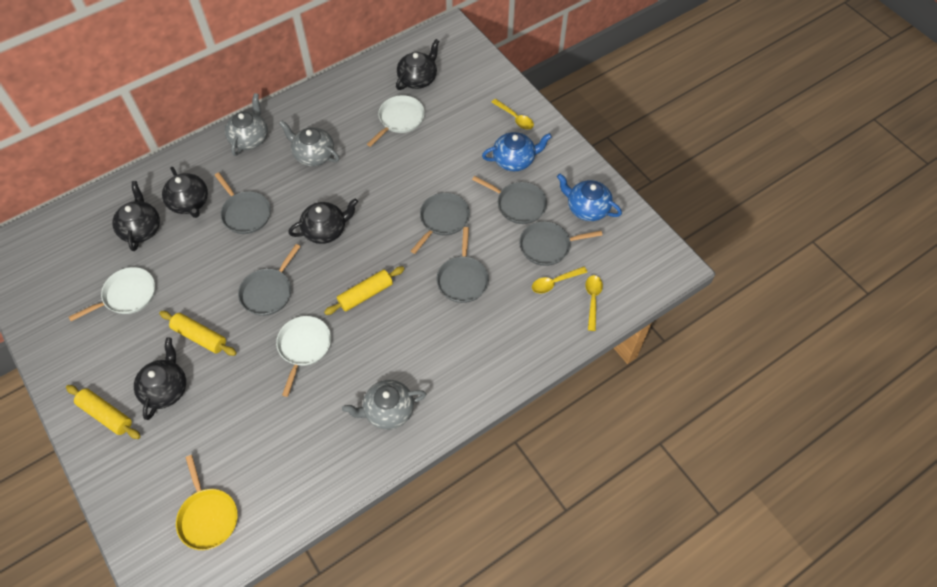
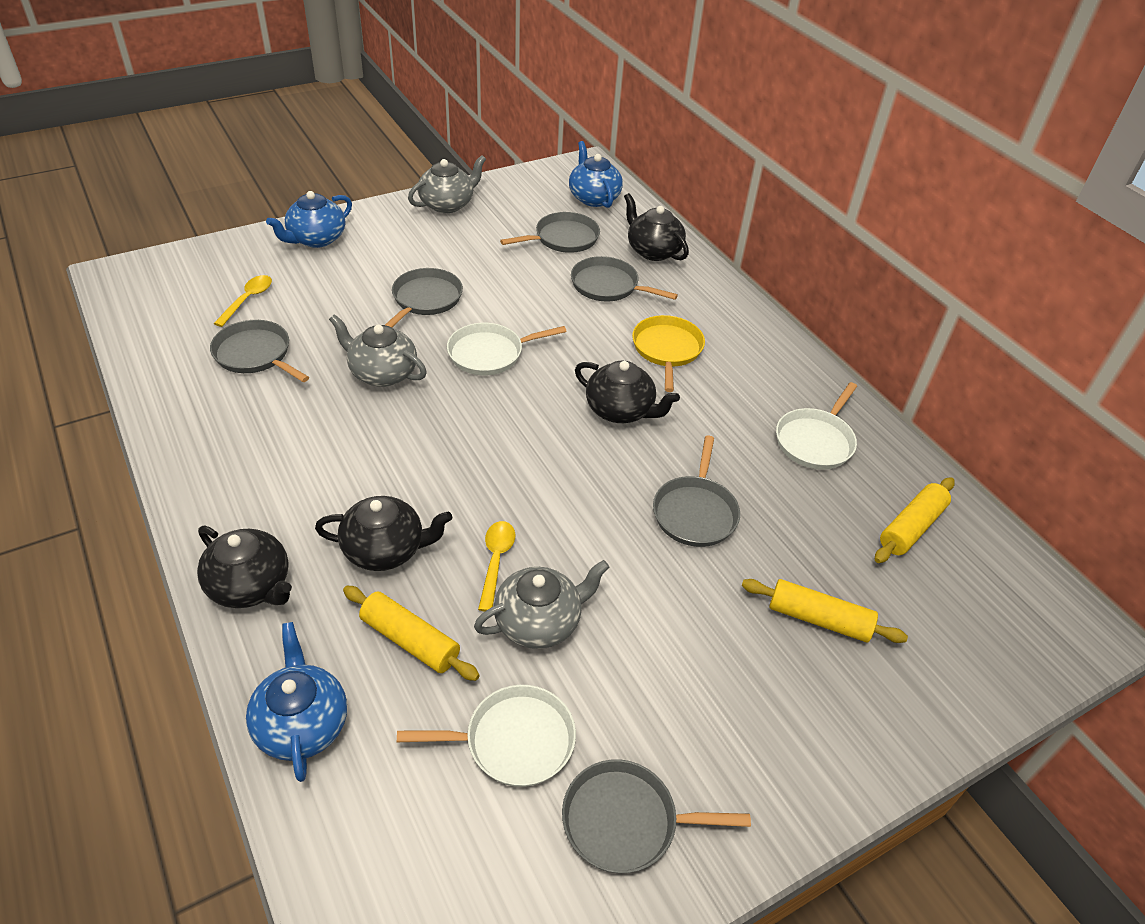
black teapot: [112,181,160,251] [134,338,186,420] [162,167,208,218] [288,198,358,244] [396,39,440,90] = 5 -> [197,526,292,608] [315,496,452,571] [575,360,680,423] [624,193,689,261] = 4
blue teapot: [482,132,552,171] [557,174,622,221] = 2 -> [246,622,347,782] [266,191,352,248] [569,141,623,208] = 3
yellow spoon: [491,99,534,130] [532,267,587,293] [585,275,603,331] = 3 -> [213,275,272,327] [478,521,515,611] = 2

